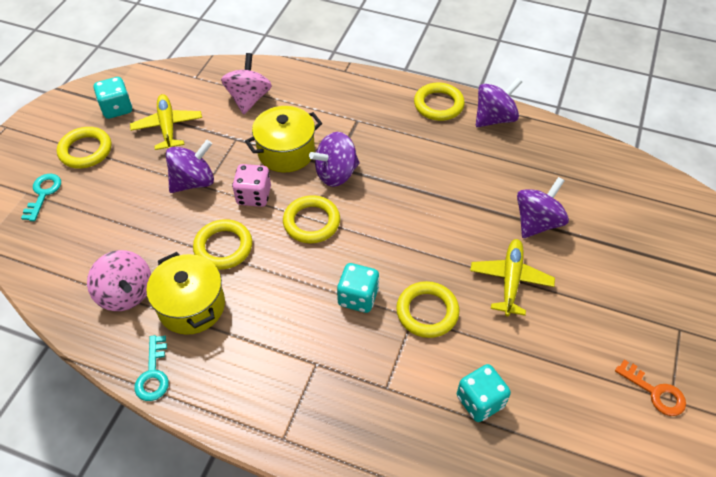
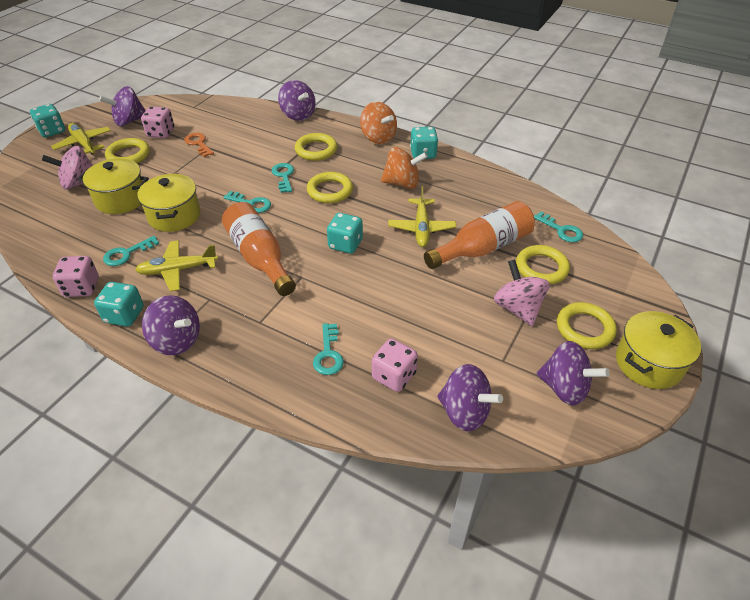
orange bottle: none = 0 -> [222,202,296,296] [424,201,535,269] = 2
orange spinning top: none = 0 -> [360,102,397,144] [381,147,428,189] = 2
pink dice: [232,164,271,207] = 1 -> [53,256,99,297] [141,106,174,138] [372,338,418,392] = 3
purple spinning top: [166,140,214,193] [309,132,360,187] [476,78,522,127] [517,177,569,238] = 4 -> [99,86,146,126] [142,295,200,355] [278,80,316,121] [437,364,503,431] [537,341,610,406] = 5
turquoise dice: [94,77,132,119] [337,263,380,313] [457,364,511,422] = 3 -> [30,104,65,137] [94,282,144,327] [327,213,363,254] [410,127,438,159] = 4
turquoise key: [21,174,61,221] [134,335,169,401] = 2 -> [103,236,159,266] [223,191,271,213] [272,163,294,193] [313,323,344,375] [534,212,583,242] = 5
yellow plane: [130,94,202,150] [470,239,555,316] = 2 -> [51,123,111,155] [135,240,218,291] [388,186,456,247] = 3
yellow pot: [146,252,225,335] [245,106,322,172] = 2 -> [78,158,149,214] [137,173,200,232] [616,311,701,389] = 3

